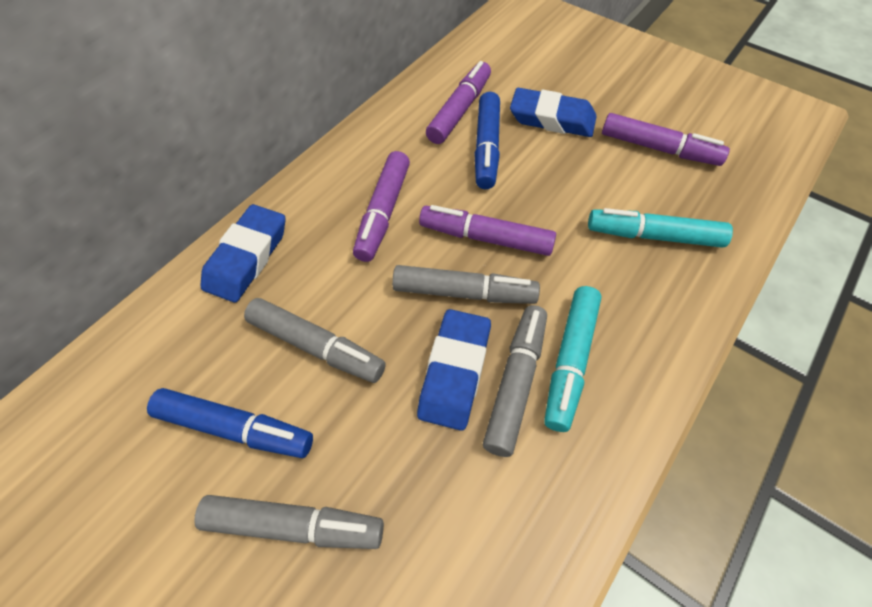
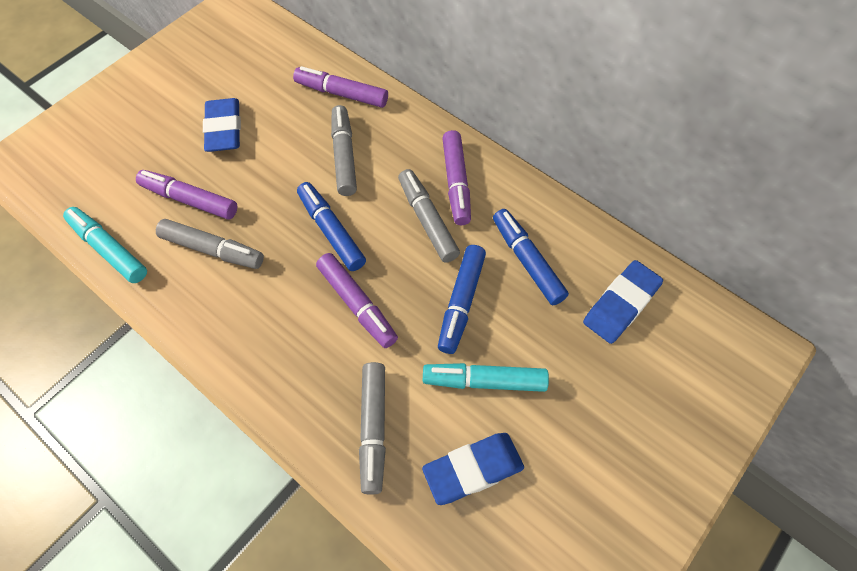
blue marker: [147,388,313,458] [474,92,500,189] = 2 -> [297,182,366,271] [438,245,486,354] [493,209,569,305] = 3

